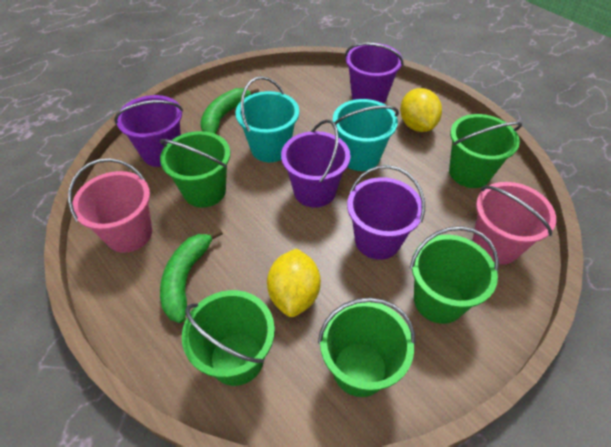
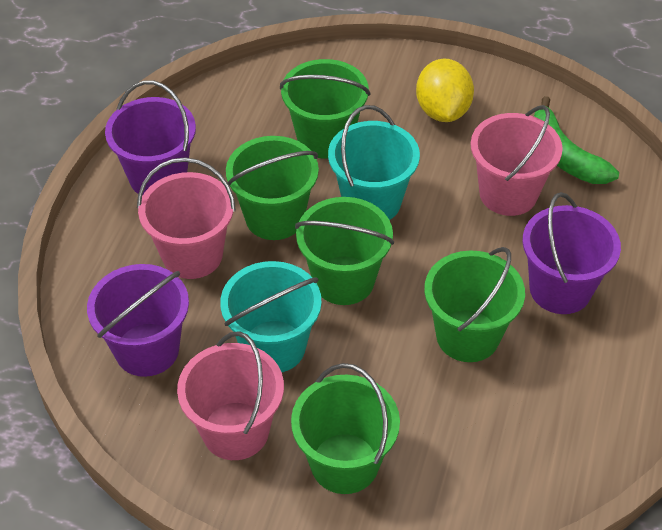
green banana: [160,229,223,323] [200,88,259,134] = 2 -> [534,96,619,184] = 1
pink bucket: [68,158,152,253] [473,182,556,265] = 2 -> [137,157,236,279] [177,331,284,460] [471,105,563,216] = 3
purple bucket: [114,95,183,167] [281,120,351,208] [345,43,404,104] [347,165,425,260] = 4 -> [87,264,189,377] [105,80,196,196] [522,192,621,314] = 3
yellow lemon: [267,248,321,317] [400,88,442,132] = 2 -> [416,59,474,122] = 1

